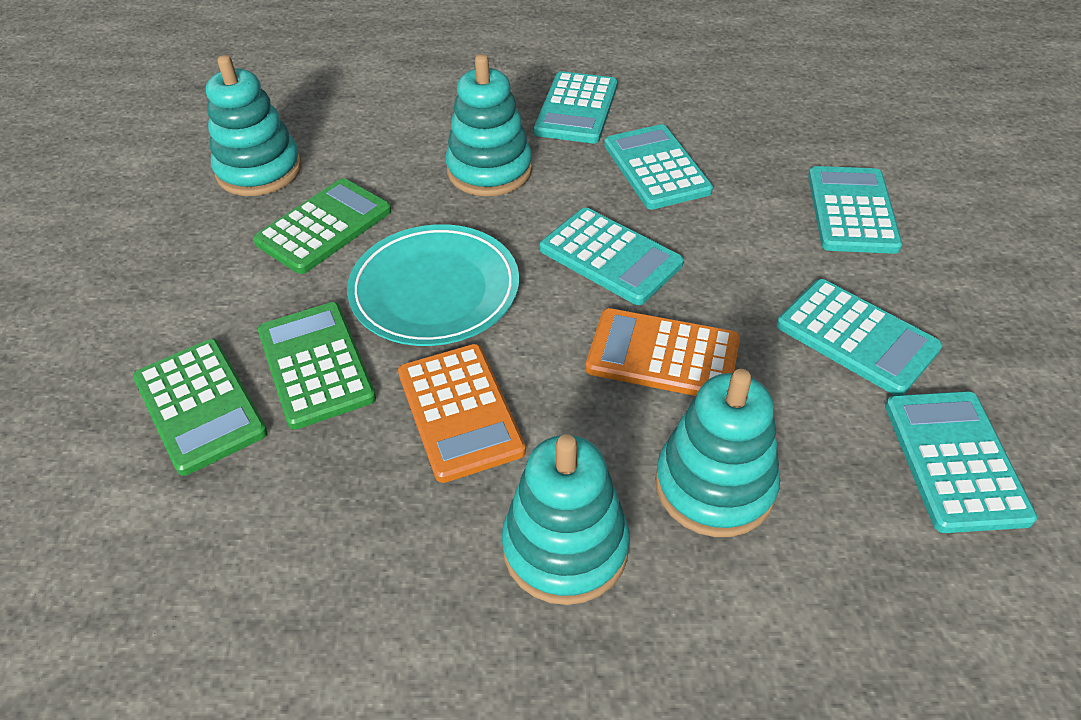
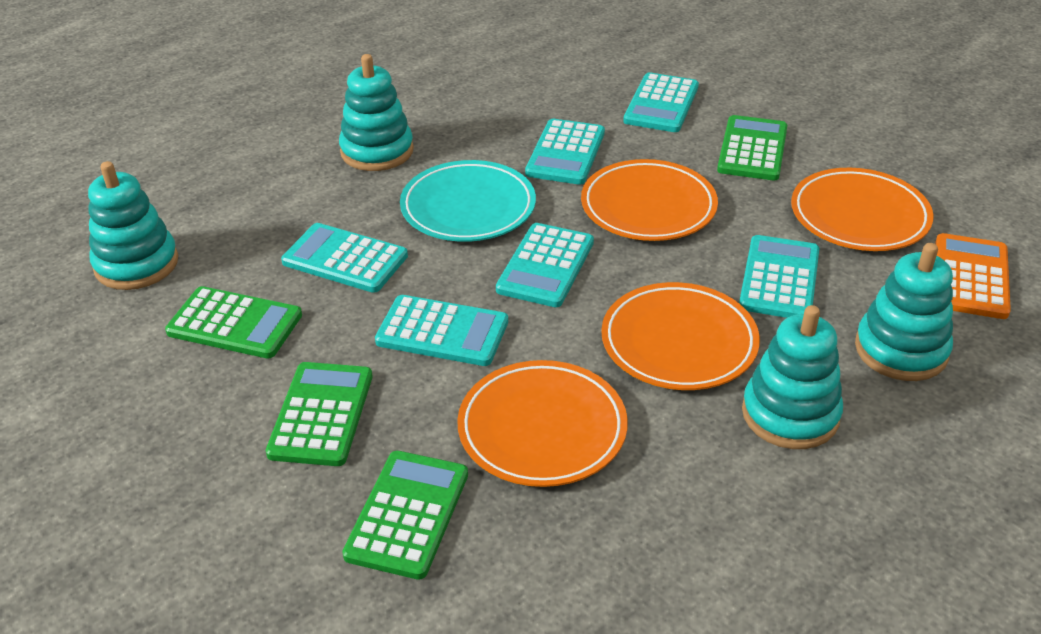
green calculator: [133,339,268,476] [253,178,391,274] [258,302,376,430] = 3 -> [165,286,302,359] [266,362,372,466] [342,451,468,580] [717,115,787,181] = 4
orange calculator: [398,344,526,483] [586,308,740,396] = 2 -> [935,233,1011,319] = 1
orange plate: none = 0 -> [457,360,628,487] [581,159,718,241] [601,282,760,390] [791,168,934,251] = 4

